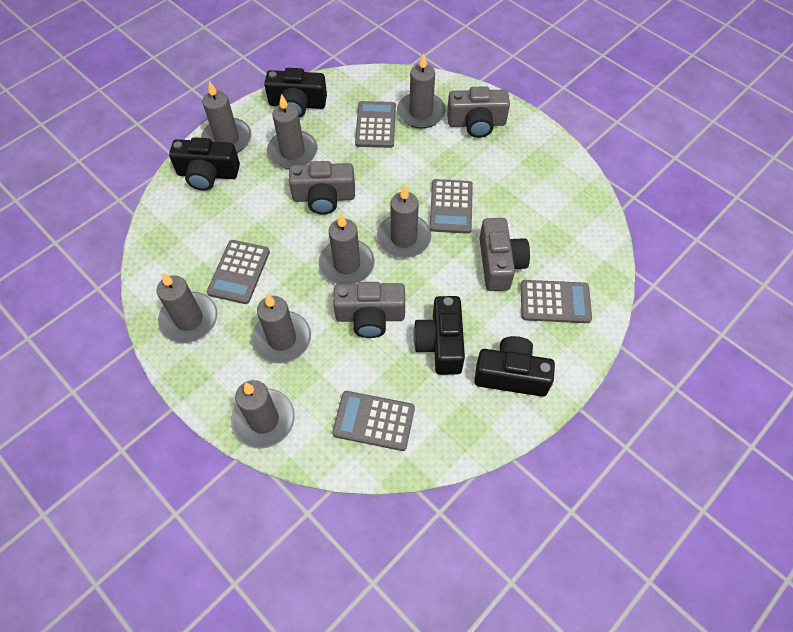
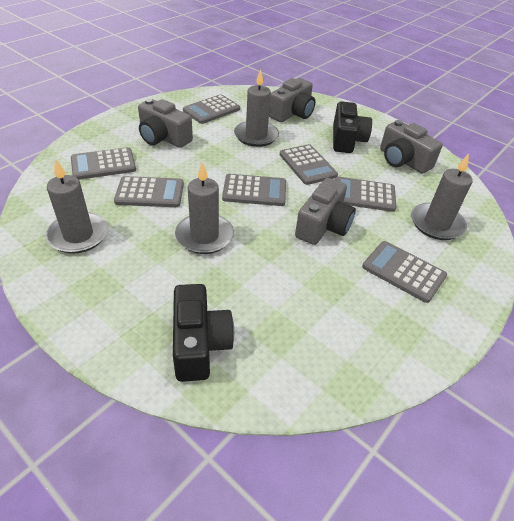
black camera: [169,137,240,191] [264,68,327,118] [413,296,465,375] [474,336,555,397] = 4 -> [173,284,234,382] [333,101,372,153] = 2
grey calculator: [207,240,270,304] [332,391,415,451] [355,101,396,148] [429,179,473,234] [520,280,592,323] = 5 -> [71,147,136,180] [114,176,184,207] [183,94,240,124] [222,174,286,206] [280,144,338,185] [335,177,396,212] [362,241,447,303] = 7
grey candle: [156,273,217,343] [201,81,251,153] [231,380,295,449] [251,294,311,364] [267,94,317,169] [319,214,375,284] [377,185,431,258] [397,53,446,129] = 8 -> [45,159,108,253] [175,162,234,254] [234,69,279,147] [411,154,473,240] = 4

